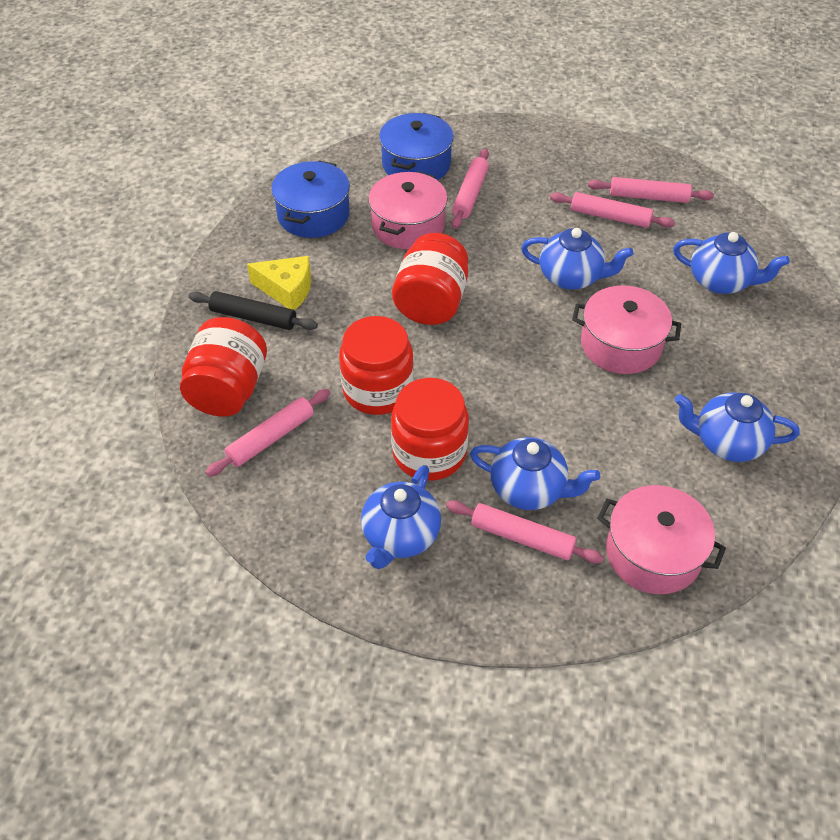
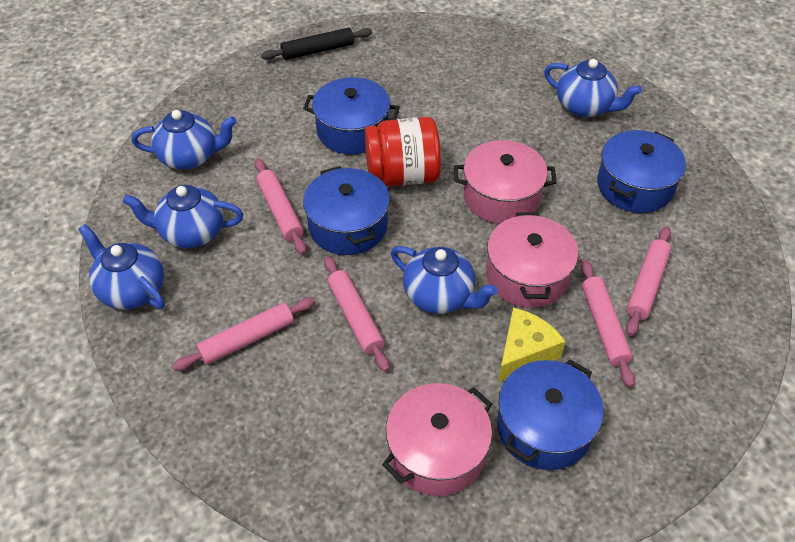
blue pot: [271,160,350,238] [379,113,454,180] = 2 -> [303,77,400,154] [303,166,390,255] [497,359,603,470] [597,130,686,213] = 4
red jar: [180,317,267,416] [339,316,414,415] [391,378,469,481] [392,233,468,325] = 4 -> [365,117,441,186] = 1

